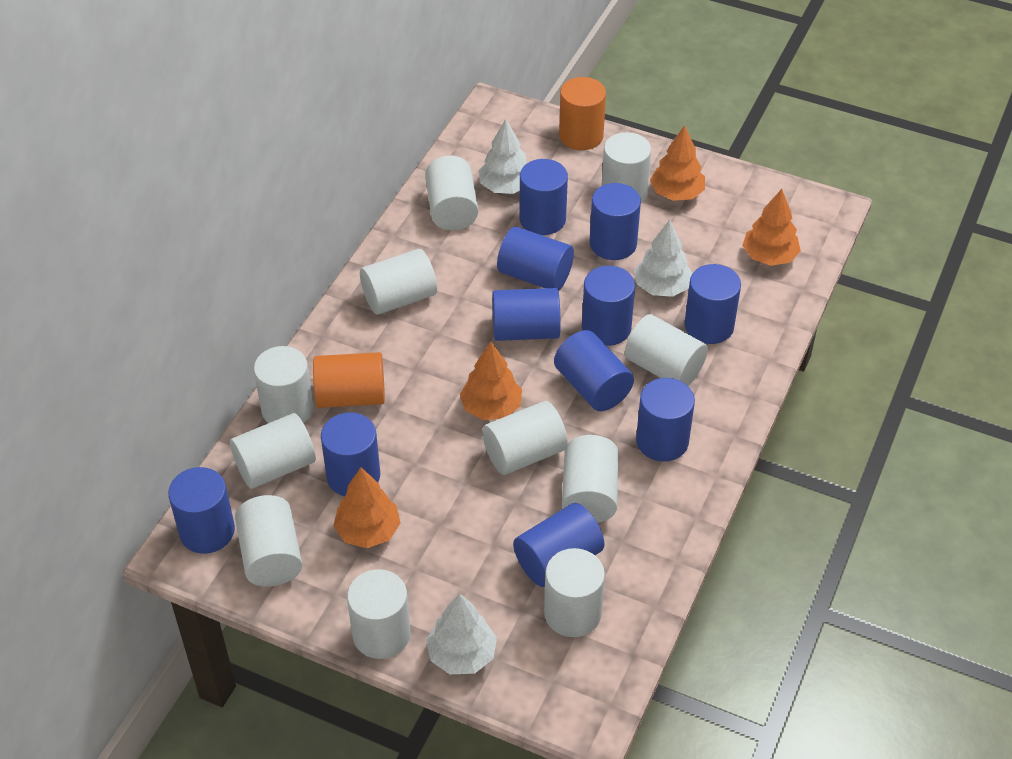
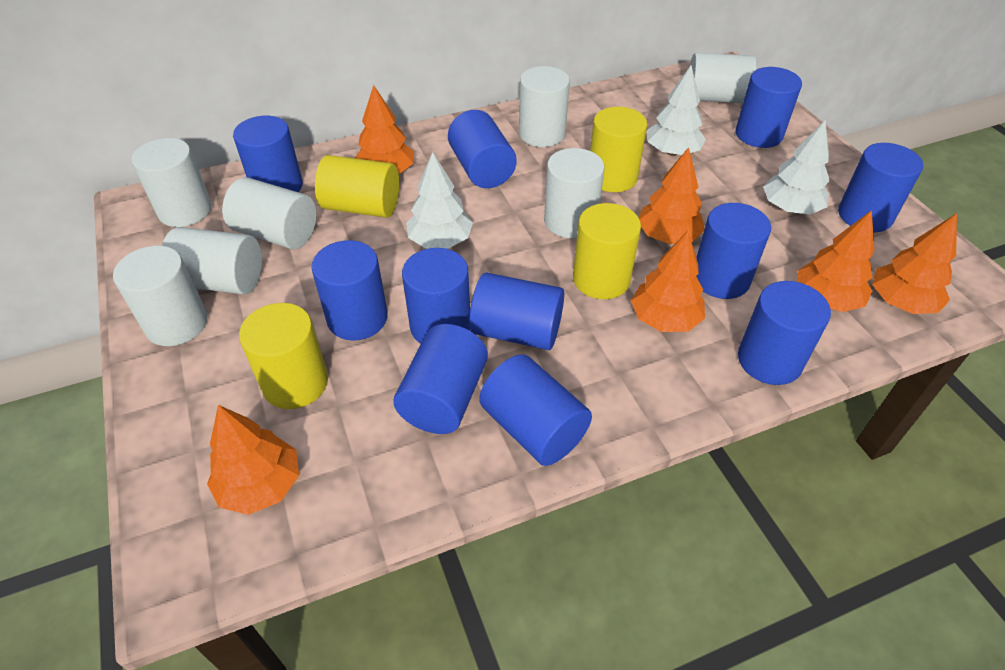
orange cylinder: [313,352,385,408] [559,77,606,150] = 2 -> none = 0
orange tree: [333,467,400,548] [460,341,522,420] [650,125,705,201] [742,189,801,266] = 4 -> [207,405,299,515] [355,85,414,174] [631,231,705,332] [639,147,705,244] [798,210,874,312] [872,213,957,314] = 6
white cylinder: [230,413,316,489] [235,495,302,587] [254,346,313,423] [347,569,410,659] [360,249,437,315] [425,155,478,231] [482,401,568,475] [544,548,605,637] [562,435,619,523] [602,132,651,203] [625,314,708,386] = 11 -> [113,246,208,346] [131,138,212,227] [162,227,262,295] [222,177,317,249] [519,66,570,147] [544,148,604,238] [689,53,757,103] = 7
yellow cylinder: none = 0 -> [239,303,328,409] [315,155,399,218] [573,203,641,299] [590,107,647,192] = 4

